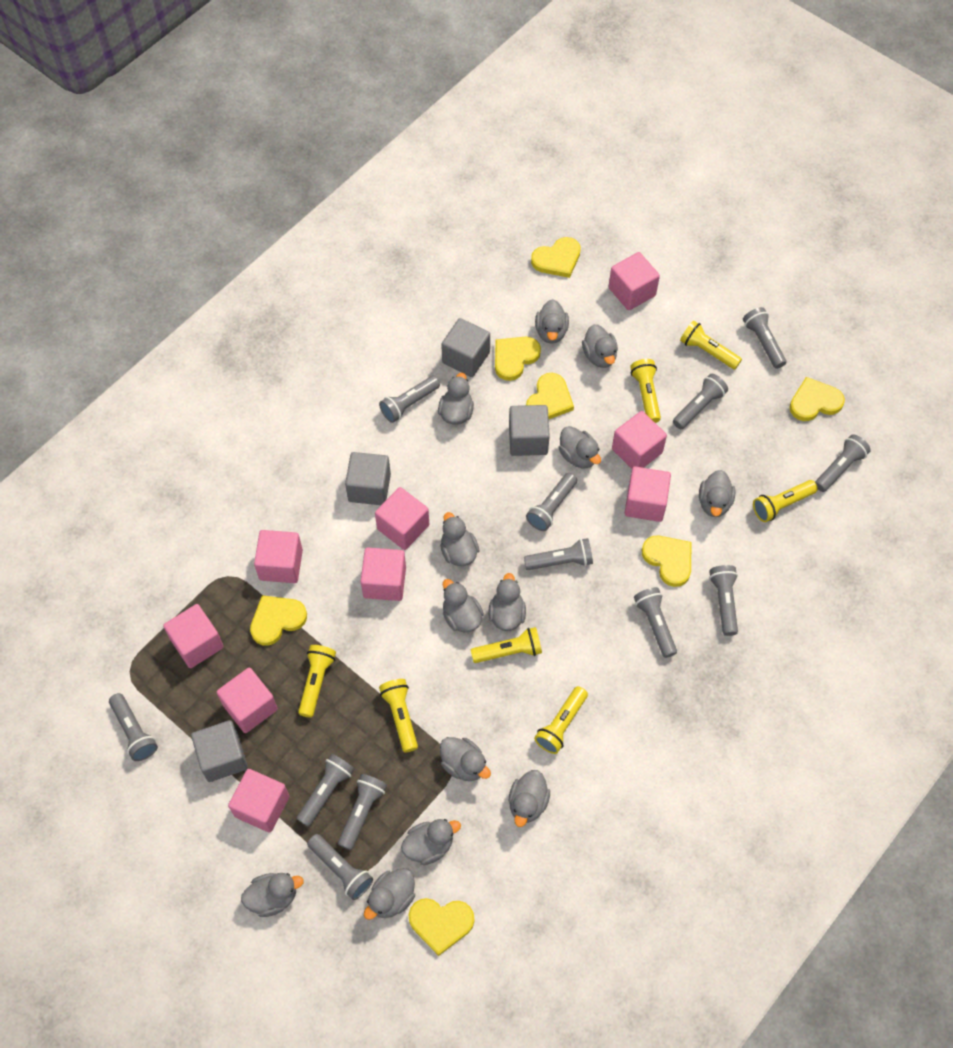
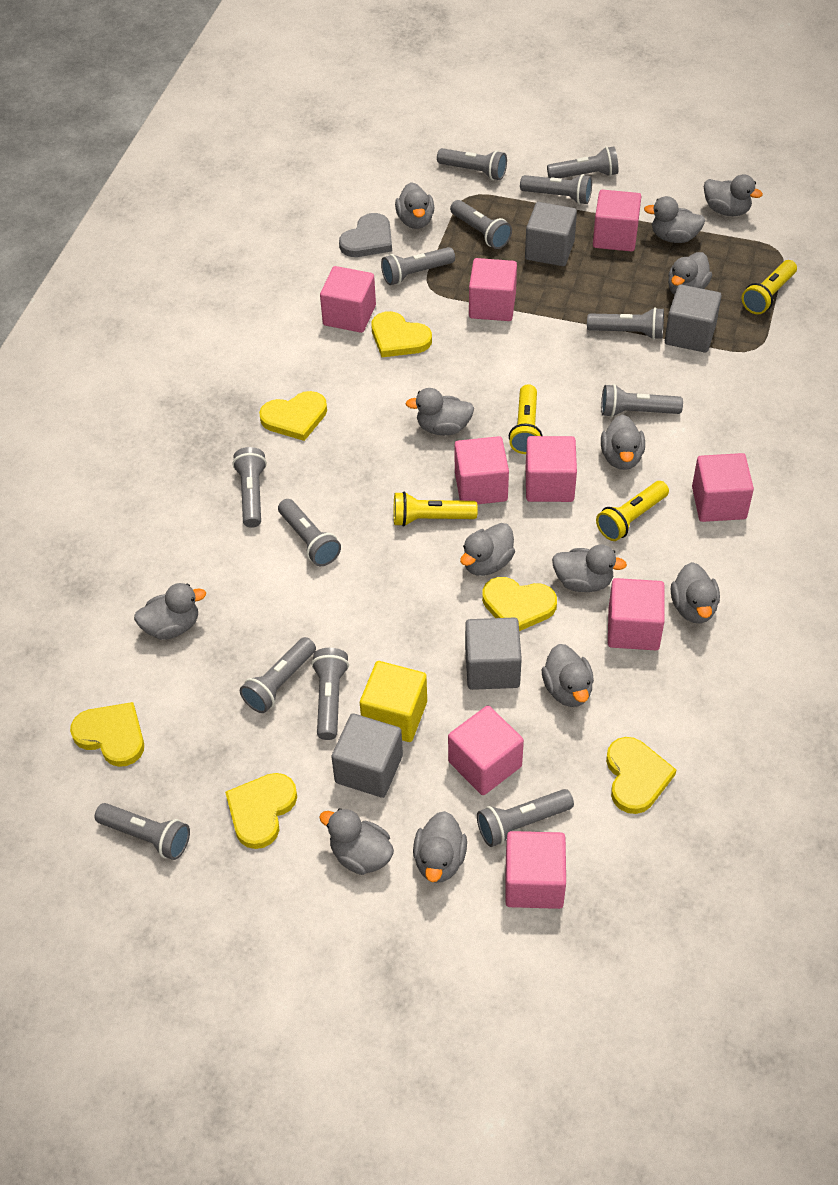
grey flashlight: [109,693,158,761] [297,754,355,827] [307,834,373,900] [338,774,387,850] [379,376,440,423] [524,538,593,570] [526,473,577,531] [634,587,677,658] [673,374,728,429] [709,565,738,636] [743,307,786,369] [815,434,871,492] = 12 -> [94,803,190,860] [232,447,267,528] [240,637,316,713] [278,499,341,566] [311,648,349,740] [381,247,455,285] [437,148,507,180] [450,200,512,249] [477,789,574,847] [520,174,592,205] [547,146,618,178] [587,307,664,340] [601,384,683,418] = 13
grey heart: none = 0 -> [339,213,392,257] = 1
yellow cube: none = 0 -> [360,661,427,742] = 1
yellow flashlight: [298,645,336,718] [379,679,418,753] [471,627,542,663] [534,686,588,754] [630,359,661,423] [680,320,742,369] [753,480,818,522] = 7 -> [393,492,478,527] [509,384,542,454] [596,481,669,541] [742,260,797,314] = 4
yellow heart: [250,595,307,646] [409,898,474,956] [495,337,541,381] [526,373,574,419] [531,237,581,278] [642,536,691,587] [789,377,845,421] = 7 -> [70,702,144,767] [225,773,297,849] [259,391,327,441] [371,311,432,357] [482,577,557,631] [606,737,676,814] = 6

